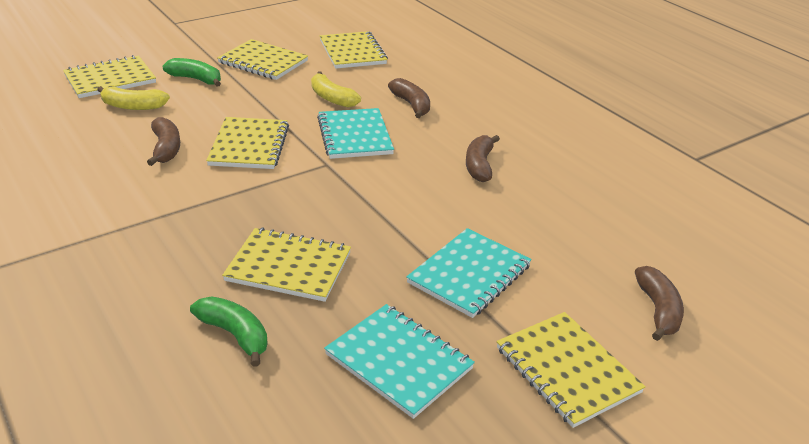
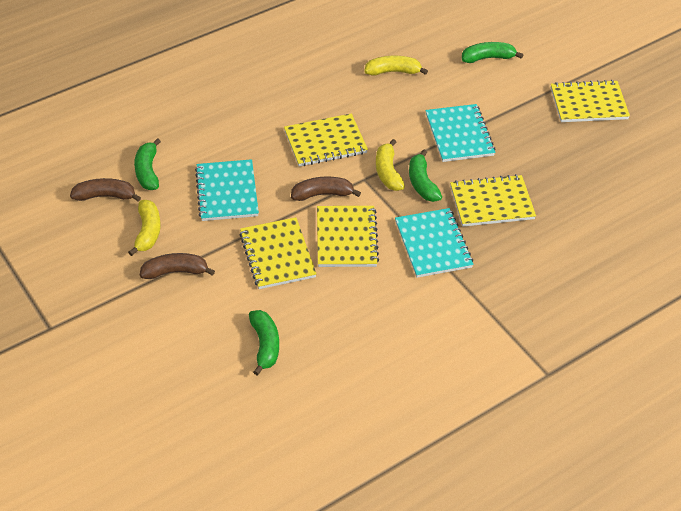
brown banana: [147,117,180,166] [388,78,430,118] [466,135,500,182] [635,266,684,341] = 4 -> [70,178,141,202] [140,253,215,279] [291,176,361,201] = 3
green banana: [163,58,221,87] [190,297,268,367] = 2 -> [134,138,161,190] [249,310,279,376] [409,150,442,202] [462,42,523,63] = 4
yellow banana: [97,86,170,110] [311,71,361,108] = 2 -> [128,200,161,256] [364,56,428,76] [376,139,405,191] = 3
yellow notebook: [63,55,156,98] [206,117,289,169] [217,39,308,80] [222,228,351,302] [320,31,388,69] [497,312,646,428] = 6 -> [239,217,317,289] [284,113,368,167] [317,206,379,267] [450,174,536,227] [551,80,630,122] = 5

